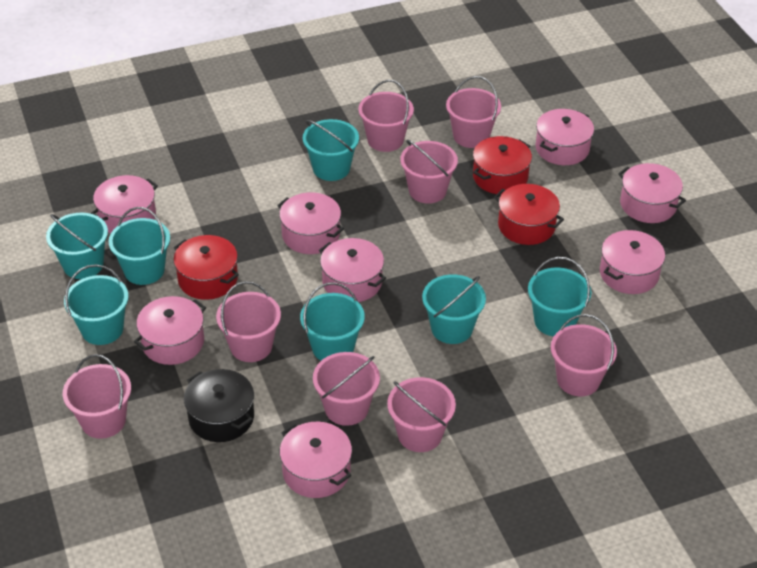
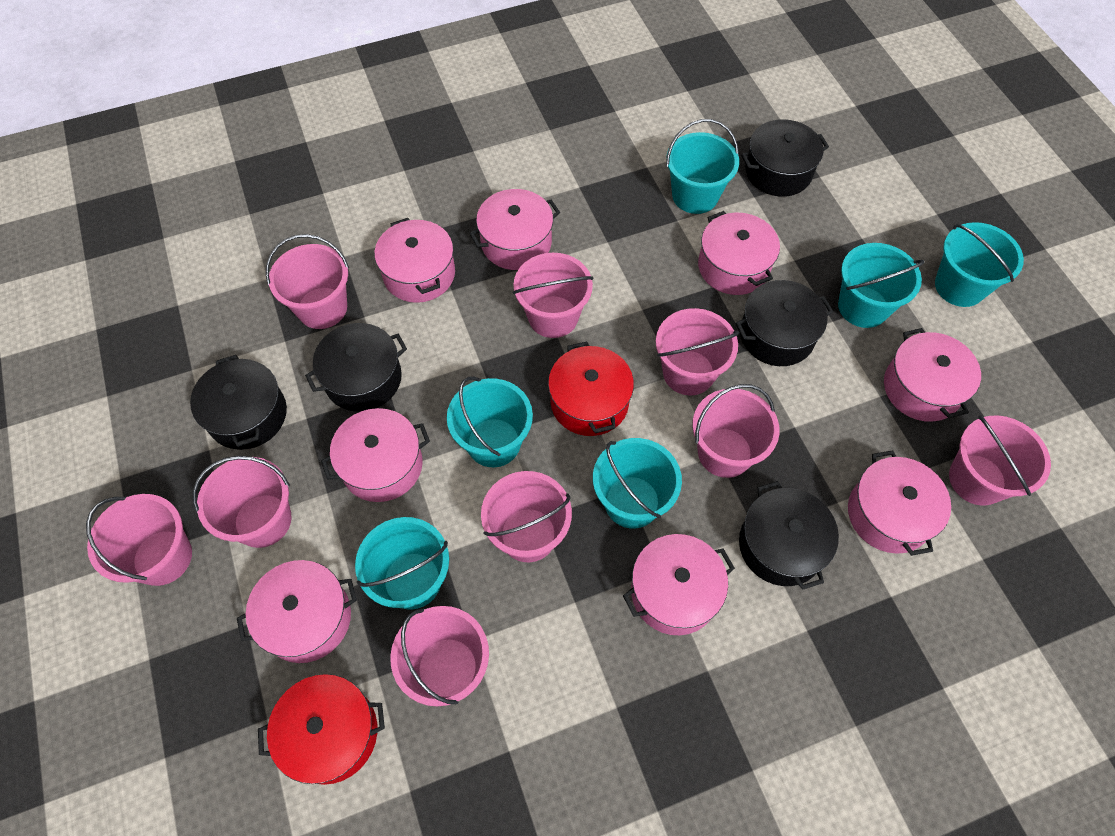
black pot: [184,369,254,442] = 1 -> [190,355,287,450] [305,323,407,412] [736,280,833,366] [739,481,839,590] [741,119,829,197] = 5
pink bucket: [63,354,131,439] [216,281,281,362] [313,352,380,426] [359,80,414,152] [387,377,456,452] [400,139,458,204] [446,76,501,148] [551,314,617,396] = 8 -> [86,494,192,586] [193,456,292,548] [266,234,349,329] [390,606,489,707] [481,471,572,562] [513,253,593,338] [656,308,739,395] [692,384,780,478] [949,415,1051,506] = 9
red pot: [174,235,239,300] [473,136,532,194] [494,184,564,245] = 3 -> [258,674,385,785] [548,341,634,436] = 2
turquoise bucket: [46,213,108,279] [64,264,129,345] [109,207,170,285] [300,282,365,360] [303,119,359,181] [422,274,486,344] [528,257,591,336] = 7 -> [355,517,449,610] [447,377,533,467] [593,438,682,529] [666,119,739,214] [838,243,925,328] [935,222,1024,307] = 6

